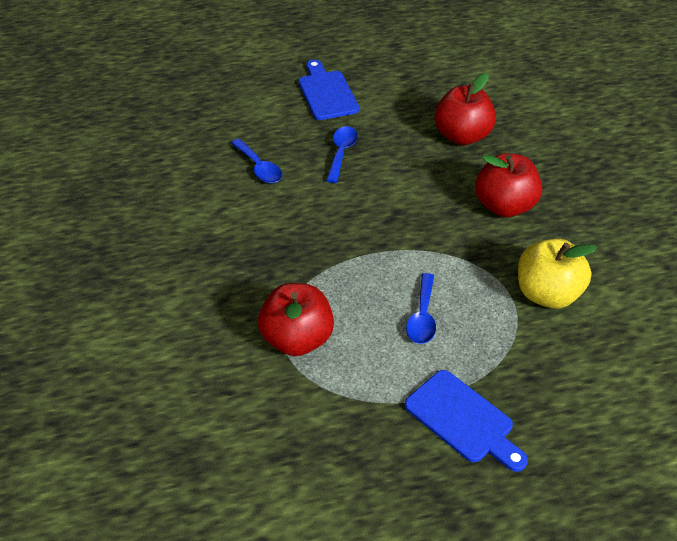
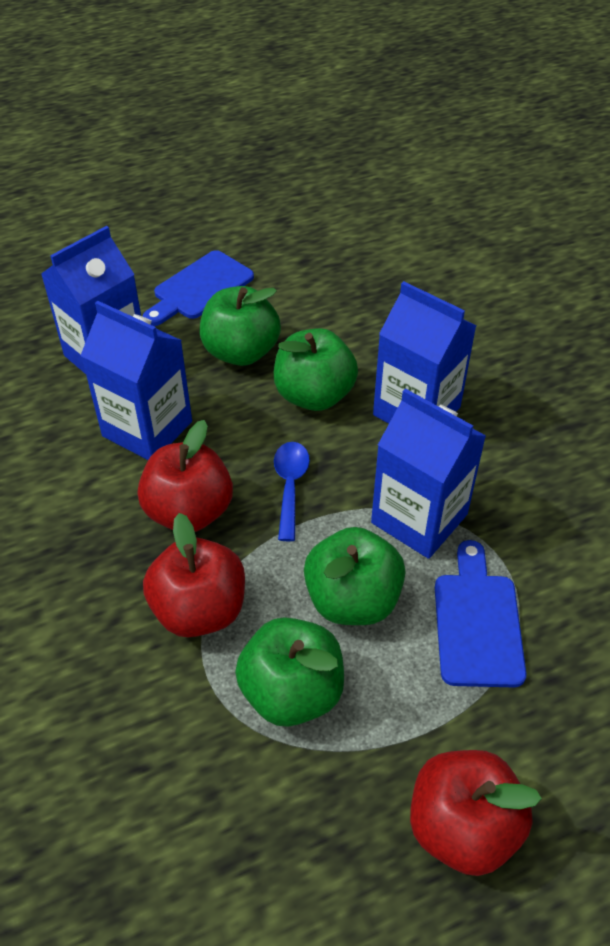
blue carton: none = 0 -> [41,226,141,374] [80,301,192,460] [371,388,486,559] [373,281,476,424] = 4
blue spoon: [231,139,282,183] [326,126,358,183] [406,273,436,344] = 3 -> [274,442,310,541] = 1
green apple: none = 0 -> [200,286,281,366] [235,617,344,727] [274,328,358,411] [304,527,405,625] = 4
yellow apple: [518,239,597,309] = 1 -> none = 0

